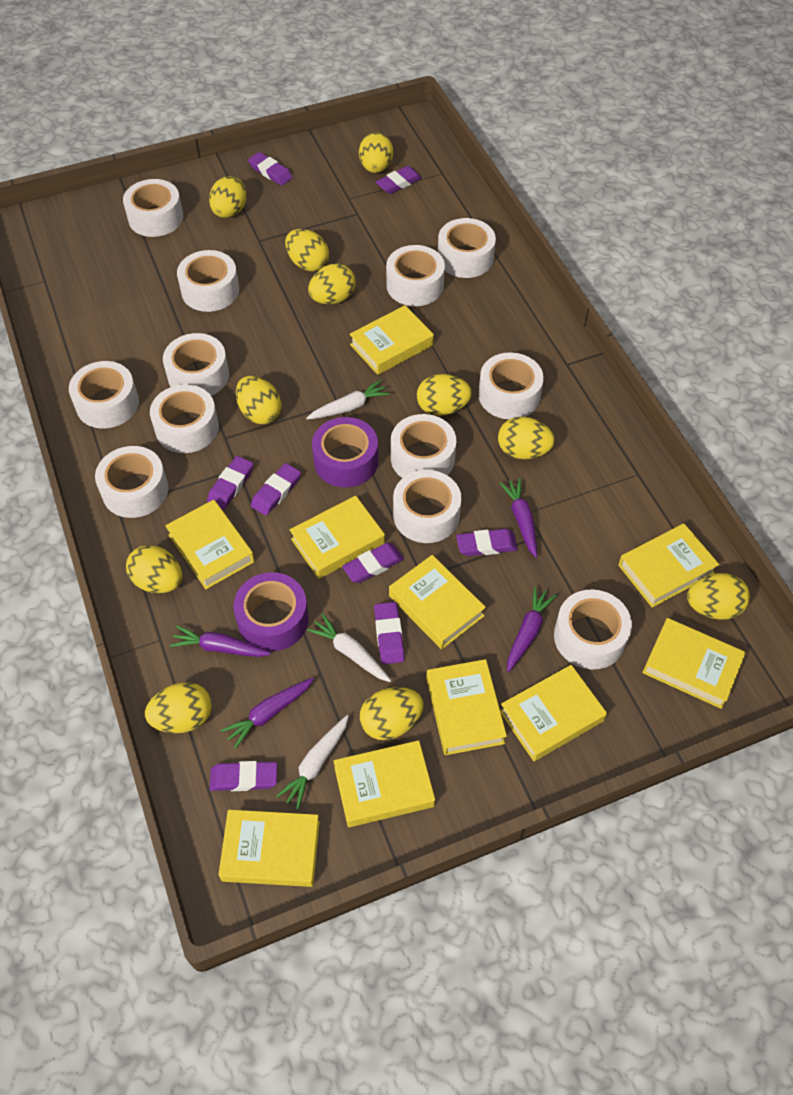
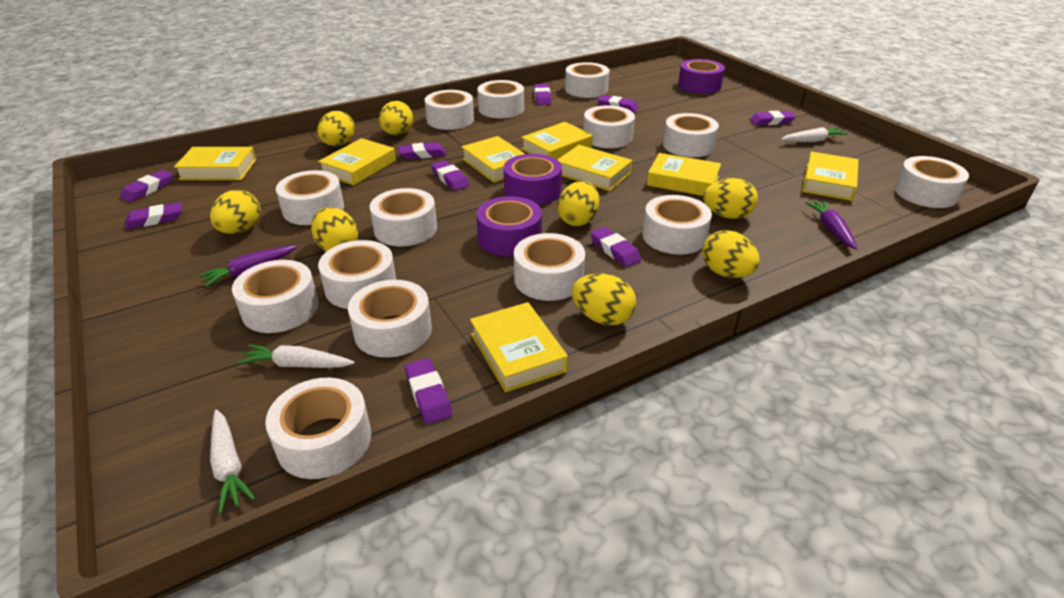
purple carrot: [170,625,271,657] [220,678,314,749] [499,478,537,558] [507,587,556,672] = 4 -> [198,245,297,287] [805,201,857,249] = 2
purple eraser: [207,456,253,510] [209,761,277,791] [248,152,293,186] [251,463,301,516] [342,543,404,583] [374,602,405,664] [376,166,422,194] [456,529,518,556] = 8 -> [120,170,173,202] [125,202,181,229] [398,142,446,159] [405,358,452,424] [431,160,469,191] [534,84,552,105] [590,227,641,267] [597,95,639,112] [750,111,796,125] = 9
purple tape: [233,572,309,651] [312,417,378,487] = 2 -> [476,196,542,256] [504,154,562,205] [678,59,725,94] = 3
white tape: [69,361,139,428] [95,446,168,518] [123,179,183,237] [150,384,219,453] [163,333,229,396] [177,250,239,312] [386,245,445,306] [391,414,456,478] [393,470,461,543] [438,218,496,278] [478,352,544,419] [554,589,632,670] = 12 -> [232,260,319,333] [265,378,371,479] [276,170,344,225] [318,240,396,309] [348,280,432,358] [370,188,437,246] [424,90,474,130] [477,80,524,118] [514,233,585,301] [565,62,609,98] [583,105,635,148] [642,195,712,255] [663,113,719,157] [894,156,969,208] = 14
yellow book: [165,500,255,589] [218,810,320,887] [290,496,385,579] [334,740,435,827] [350,305,434,375] [389,555,486,649] [426,659,507,755] [500,665,607,761] [618,524,719,608] [642,618,746,709] = 10 -> [174,147,256,180] [318,138,396,185] [461,136,525,183] [470,302,568,392] [521,122,593,159] [557,145,633,191] [647,153,721,196] [802,152,859,201] = 8
yellow egg: [126,545,182,593] [145,682,212,733] [209,176,247,218] [236,376,282,424] [285,229,329,271] [308,263,356,304] [359,132,393,173] [360,687,424,740] [417,374,472,416] [498,417,555,459] [687,573,750,620] = 11 -> [210,190,261,234] [311,207,358,252] [317,111,355,146] [379,101,413,135] [558,181,600,226] [572,274,636,326] [702,230,760,278] [703,178,758,219] = 8

